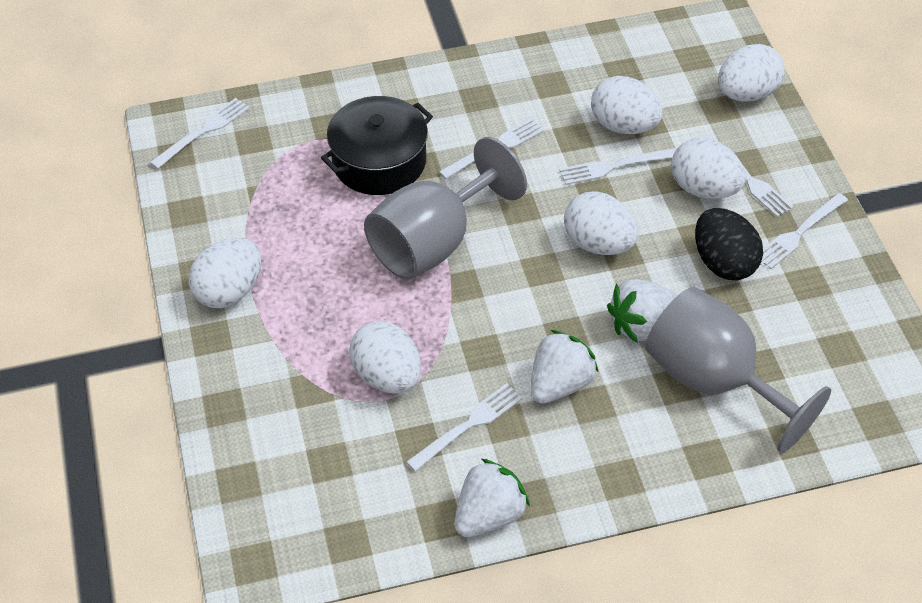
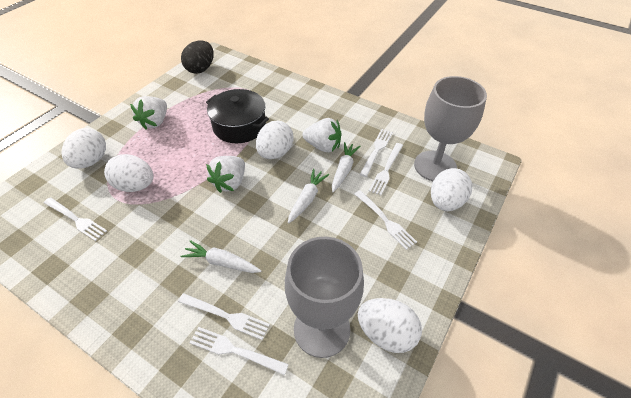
white carrot: none = 0 -> [180,240,261,273] [288,169,329,224] [332,142,360,193] = 3
white egg: [189,238,261,308] [349,321,421,394] [564,191,638,255] [591,76,663,134] [671,138,746,199] [718,44,785,102] = 6 -> [62,128,106,169] [104,154,153,192] [256,121,293,159] [358,298,422,353] [431,168,472,211] = 5

